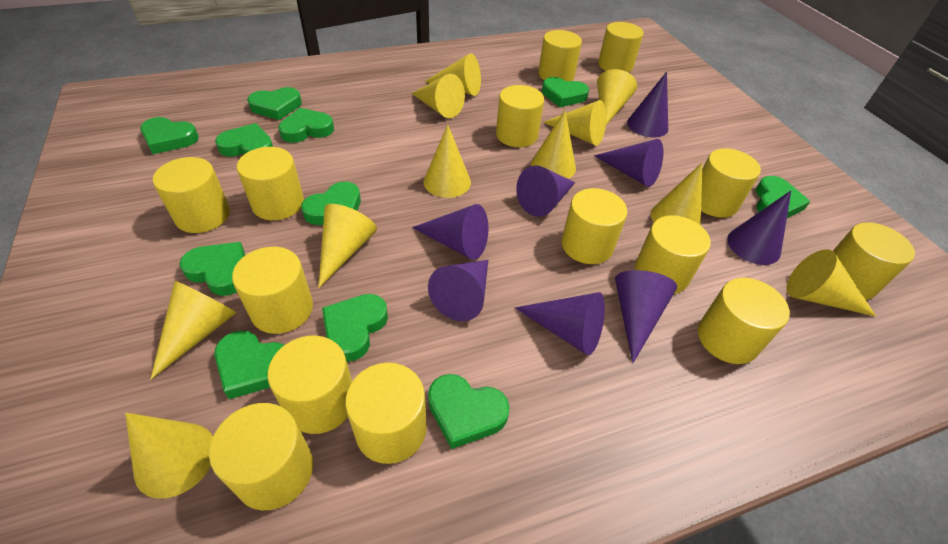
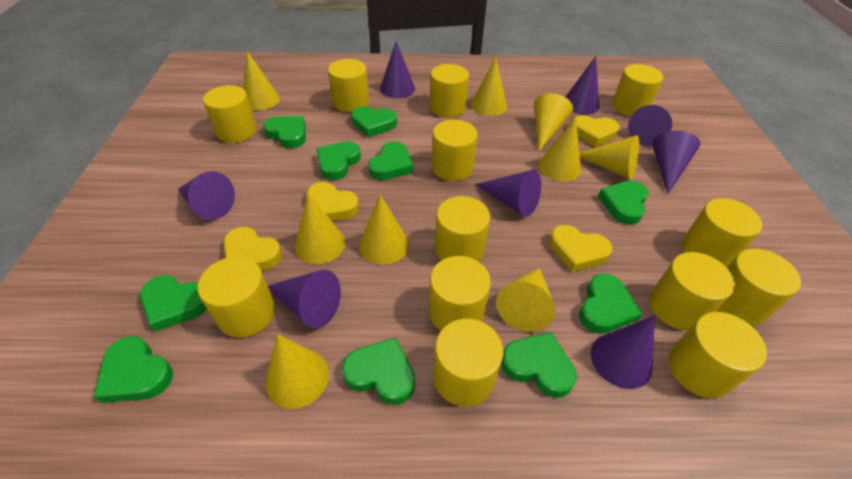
green heart: [140,117,199,154] [179,242,245,296] [214,330,284,399] [215,123,273,157] [247,87,302,120] [278,108,334,143] [301,182,361,225] [322,294,388,362] [428,374,510,449] [542,77,589,107] [756,176,811,218] = 11 -> [94,336,173,403] [140,275,207,332] [263,116,306,148] [317,141,361,180] [342,338,415,405] [351,106,397,137] [368,141,413,180] [501,332,577,398] [579,274,643,334] [598,181,649,225] = 10
yellow cone: [125,413,213,499] [151,281,236,379] [318,204,377,288] [411,74,465,118] [424,124,471,198] [425,53,481,96] [531,110,576,179] [543,100,606,146] [597,69,637,125] [651,163,702,225] [787,249,876,317] = 11 -> [244,51,280,111] [265,334,329,409] [295,194,345,264] [359,194,409,265] [471,57,507,116] [496,268,555,332] [534,93,573,151] [539,117,581,182] [579,135,639,179] = 9
yellow cylinder: [153,157,230,233] [209,403,313,510] [232,247,313,334] [237,147,304,220] [268,336,352,434] [345,363,427,464] [496,85,544,147] [538,30,582,81] [562,188,627,264] [598,22,643,73] [635,215,711,294] [698,278,790,364] [701,148,761,218] [833,222,915,300] = 14 -> [197,257,275,338] [203,85,257,143] [328,59,369,112] [429,256,491,330] [430,64,469,117] [432,120,478,181] [433,319,504,407] [435,196,490,262] [612,64,663,116] [650,252,735,331] [668,312,767,398] [682,198,762,267] [717,248,801,326] = 13
yellow heart: none = 0 -> [224,227,282,270] [307,182,359,221] [549,225,612,272] [572,115,620,147] = 4

